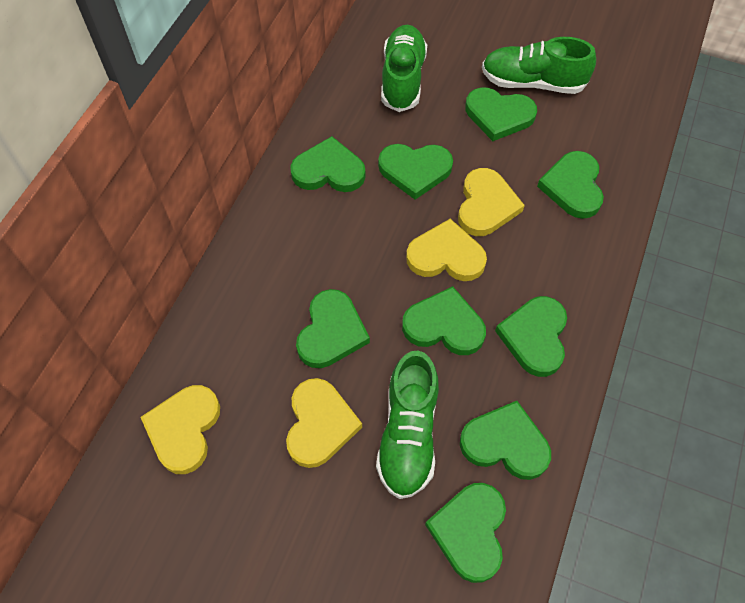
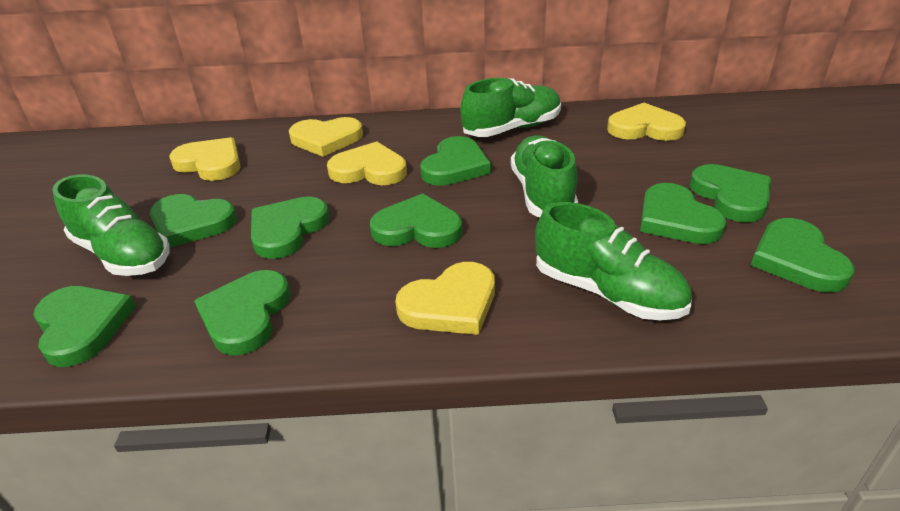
green shoe: [376,350,439,499] [381,25,427,112] [482,37,596,94] = 3 -> [53,175,170,276] [461,78,561,137] [511,135,578,217] [535,202,692,320] = 4
yellow heart: [141,385,220,474] [286,378,362,468] [406,219,487,281] [458,168,525,236] = 4 -> [169,137,241,181] [289,117,363,157] [327,141,407,185] [395,262,495,335] [607,103,686,141] = 5

